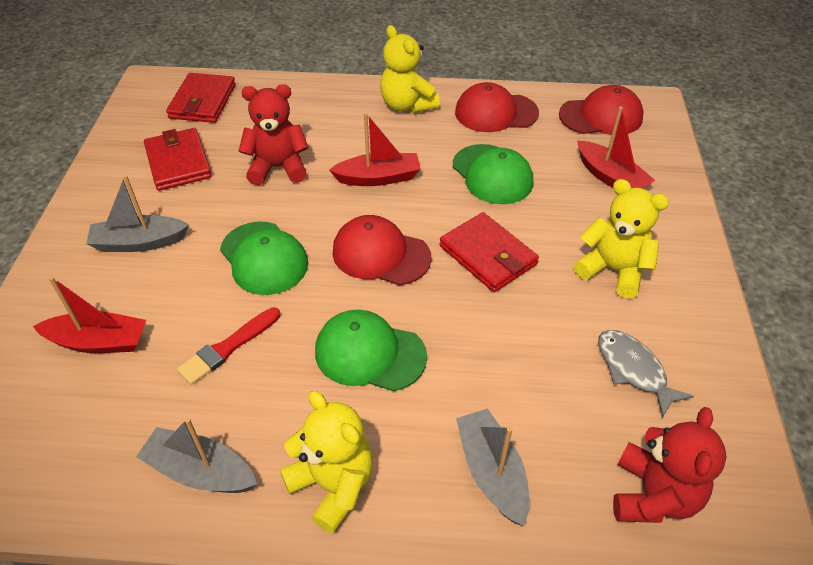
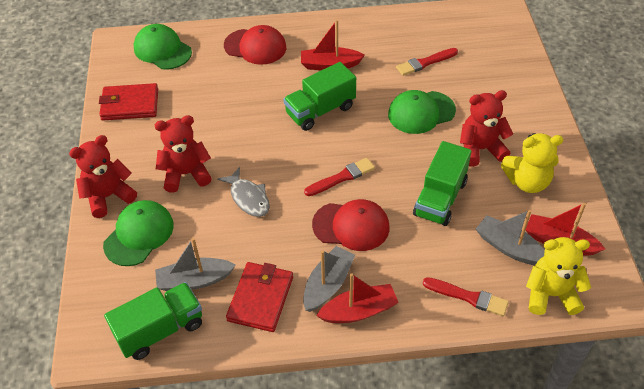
green truck: none = 0 -> [104,282,202,360] [283,62,356,131] [413,141,471,226] = 3
red brush: [177,307,280,385] = 1 -> [304,158,375,196] [396,48,458,76] [423,277,509,316] = 3
red cap: [332,215,431,285] [455,82,539,132] [559,85,644,135] = 3 -> [224,25,286,65] [312,199,390,251] = 2
red teddy bear: [239,84,309,185] [613,407,727,523] = 2 -> [69,135,137,218] [155,115,212,193] [460,90,513,167] = 3
red wallet: [144,128,212,191] [166,73,236,123] [440,212,539,292] = 3 -> [99,83,158,121] [226,262,293,332] = 2
yellow teddy bear: [280,391,373,534] [380,25,440,113] [574,179,669,299] = 3 -> [501,133,563,193] [526,237,591,315] = 2

